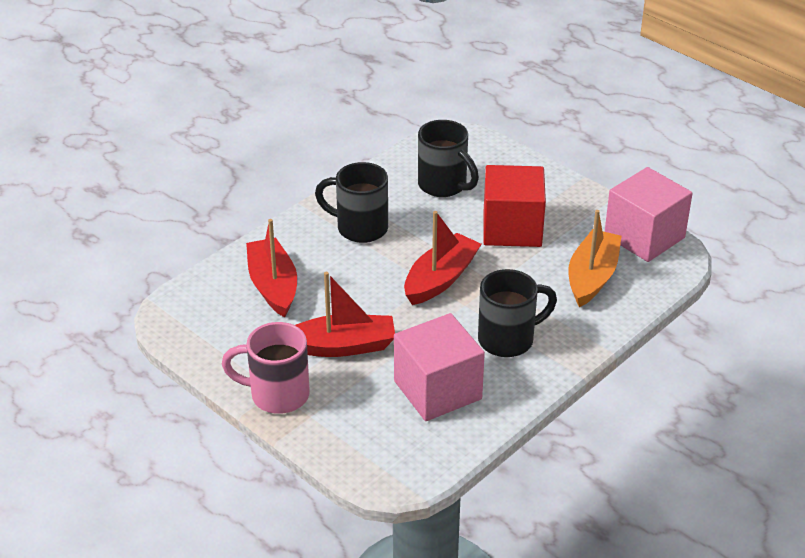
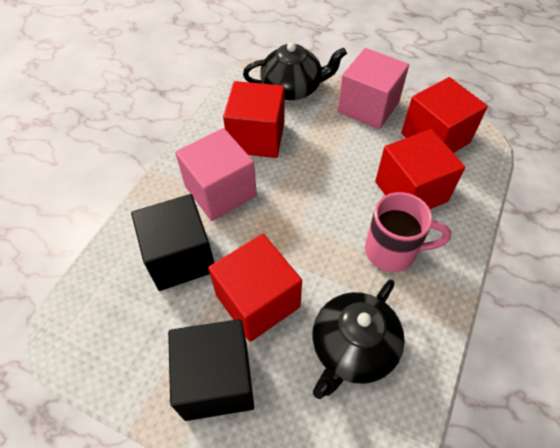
black cube: none = 0 -> [131,194,214,291] [168,319,254,421] = 2
black mug: [315,162,388,243] [418,120,479,197] [478,269,557,357] = 3 -> none = 0
black teapot: none = 0 -> [243,42,347,100] [313,279,405,399] = 2
orange boat: [568,210,621,307] = 1 -> none = 0
red boat: [246,219,297,317] [295,272,395,357] [404,211,482,305] = 3 -> none = 0
red cube: [483,165,546,247] = 1 -> [208,234,302,342] [223,81,284,158] [375,129,465,209] [401,77,488,153] = 4

